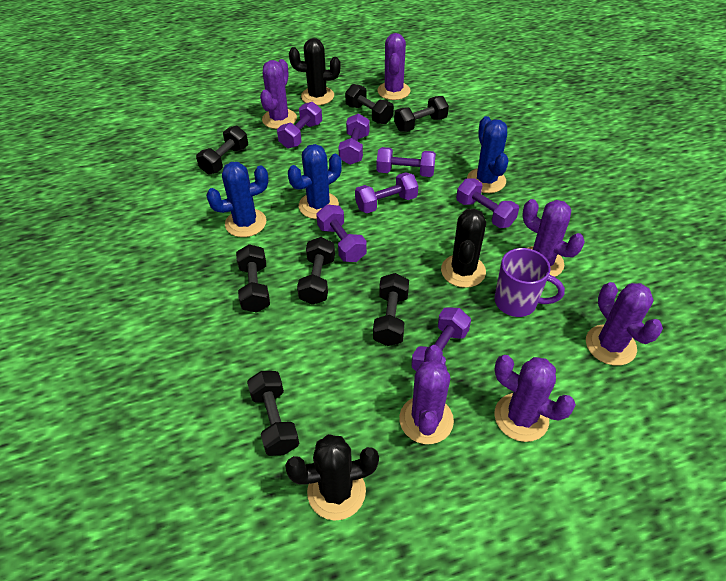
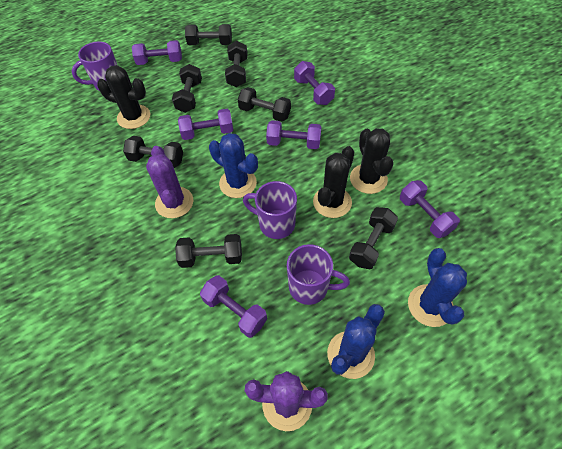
purple cactus: [260,59,297,129] [377,33,411,100] [399,345,454,444] [494,355,576,442] [522,199,585,277] [586,282,663,366] = 6 -> [146,146,193,218] [245,371,328,431] = 2
purple dumbbell: [277,102,322,148] [316,204,367,262] [338,113,370,165] [355,172,418,213] [377,147,436,177] [411,307,471,371] [456,178,519,228] = 7 -> [132,40,182,65] [178,109,233,140] [200,275,267,338] [266,120,322,149] [294,61,335,105] [400,180,460,238] = 6
purple mug: [494,248,565,317] = 1 -> [72,42,117,91] [243,181,297,239] [287,244,350,305] = 3

